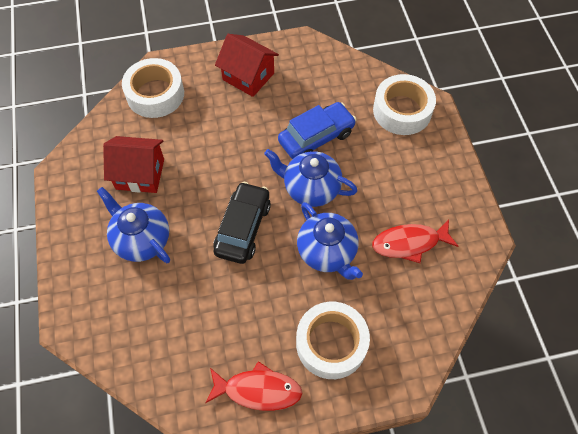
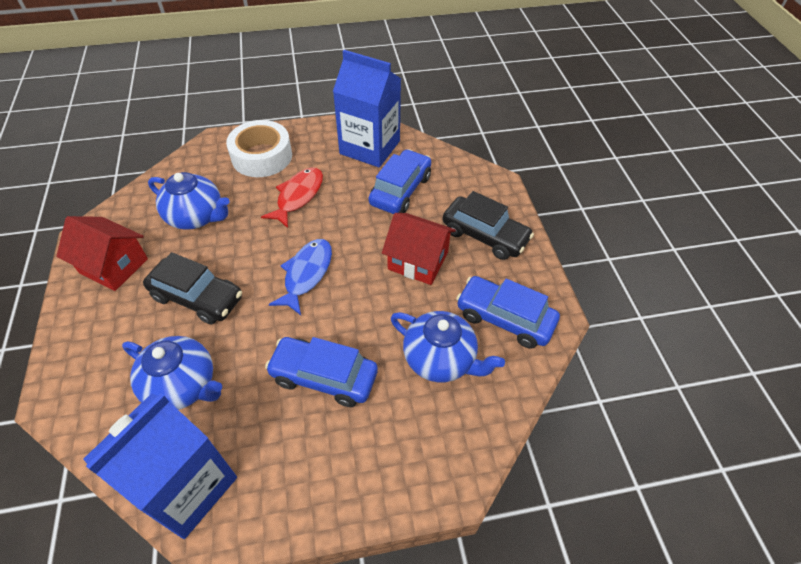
black car: [213,182,271,264] = 1 -> [143,252,242,325] [442,191,534,260] = 2
blue car: [278,102,356,159] = 1 -> [265,337,378,407] [369,149,431,214] [456,276,560,349] = 3
blue carton: none = 0 -> [84,393,237,539] [333,50,401,168] = 2
blue fish: none = 0 -> [269,239,332,315] = 1
red fish: [205,361,302,411] [372,219,459,263] = 2 -> [261,167,323,228] = 1
white tape: [122,58,184,118] [296,302,370,379] [373,74,436,135] = 3 -> [226,120,292,177] = 1

